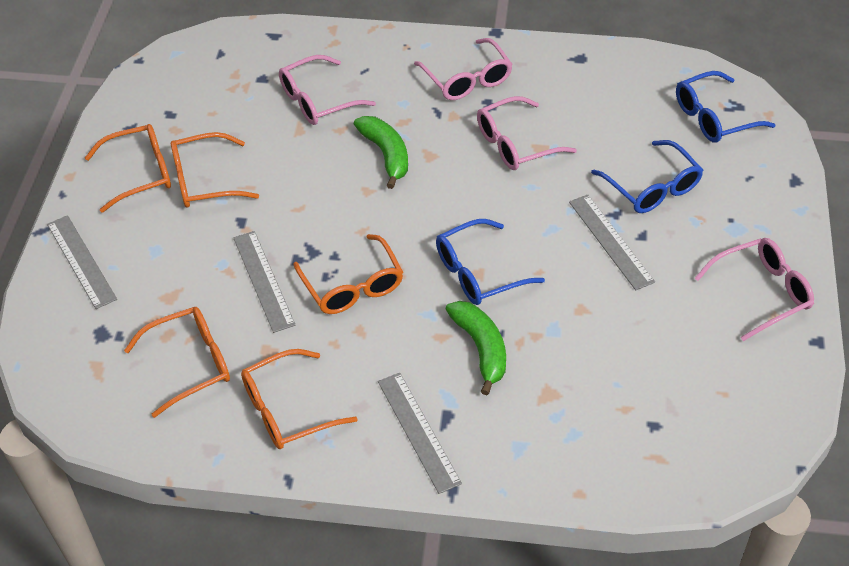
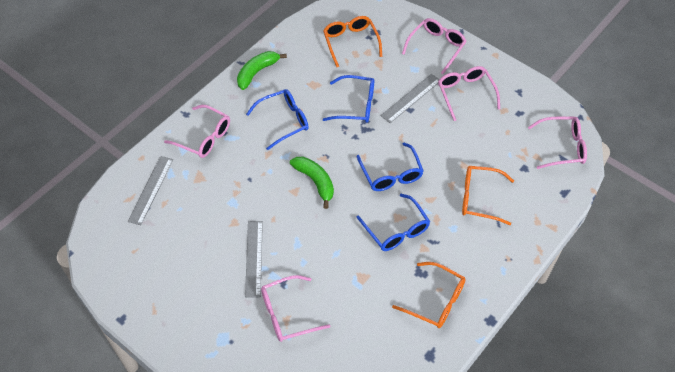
blue glasses: [436,219,545,305] [591,140,703,213] [676,71,775,143] = 3 -> [246,89,309,150] [323,75,374,123] [356,194,430,251] [357,142,424,191] = 4
grey ruler: [47,215,117,309] [233,231,296,333] [378,373,462,494] [569,194,655,290] = 4 -> [128,156,173,225] [245,221,263,298] [381,74,440,123] = 3
orange glasses: [85,124,171,213] [124,307,230,418] [171,132,259,208] [241,349,358,449] [293,234,403,314] = 5 -> [323,16,382,67] [392,262,465,328] [462,166,514,225] = 3
pink glasses: [279,55,376,125] [414,38,513,100] [477,96,577,170] [695,238,814,341] = 4 -> [164,105,230,158] [261,275,330,342] [402,18,467,74] [438,66,500,121] [528,117,587,169] = 5

